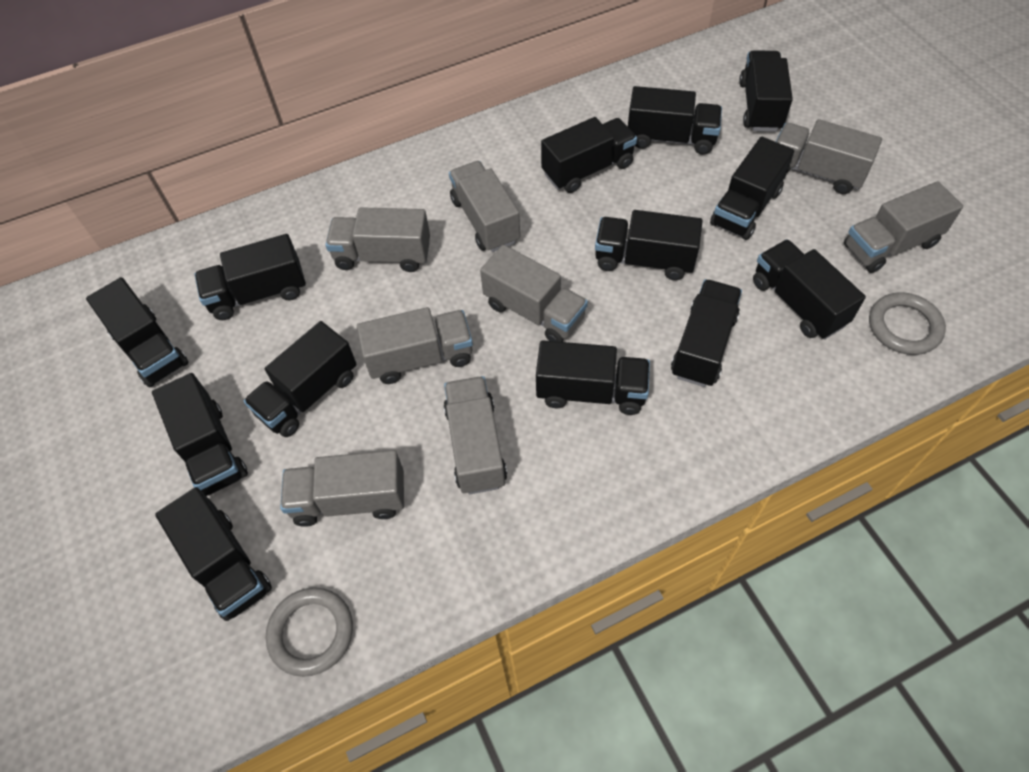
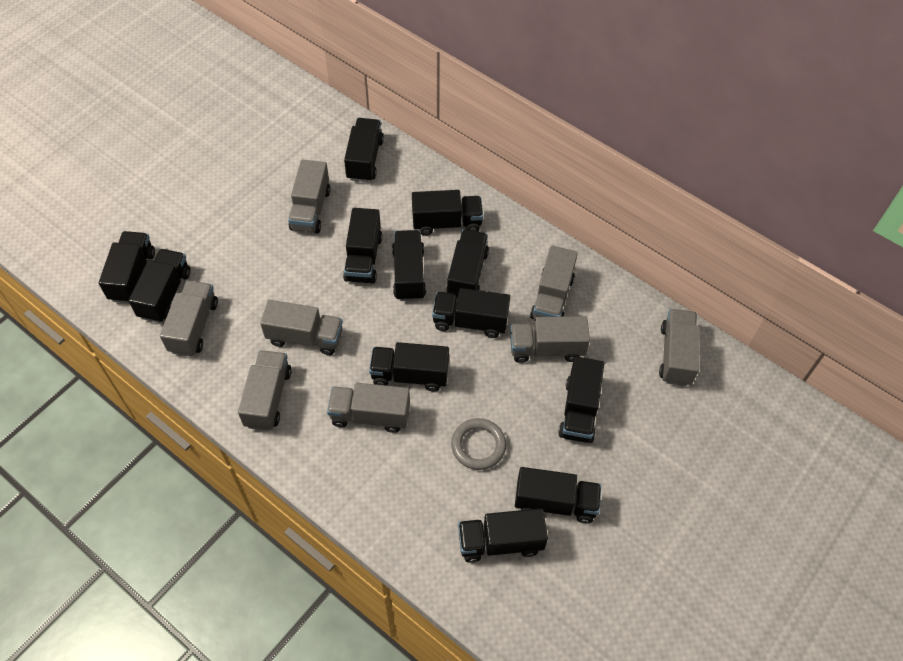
black truck: [86,277,188,388] [152,373,248,496] [155,487,272,621] [195,234,306,320] [244,321,357,437] [536,340,650,415] [541,117,637,193] [595,210,703,280] [628,86,722,155] [671,279,742,387] [710,137,794,240] [739,50,793,132] [753,240,866,339] = 13 -> [99,231,155,303] [128,249,191,323] [343,208,382,284] [344,118,384,182] [369,342,449,391] [392,230,426,301] [412,190,483,236] [432,288,510,338] [446,229,489,299] [458,508,548,563] [515,467,601,523] [558,356,604,443] = 12
grey ring: [266,588,353,677] [869,292,946,355] = 2 -> [451,418,506,470] = 1

